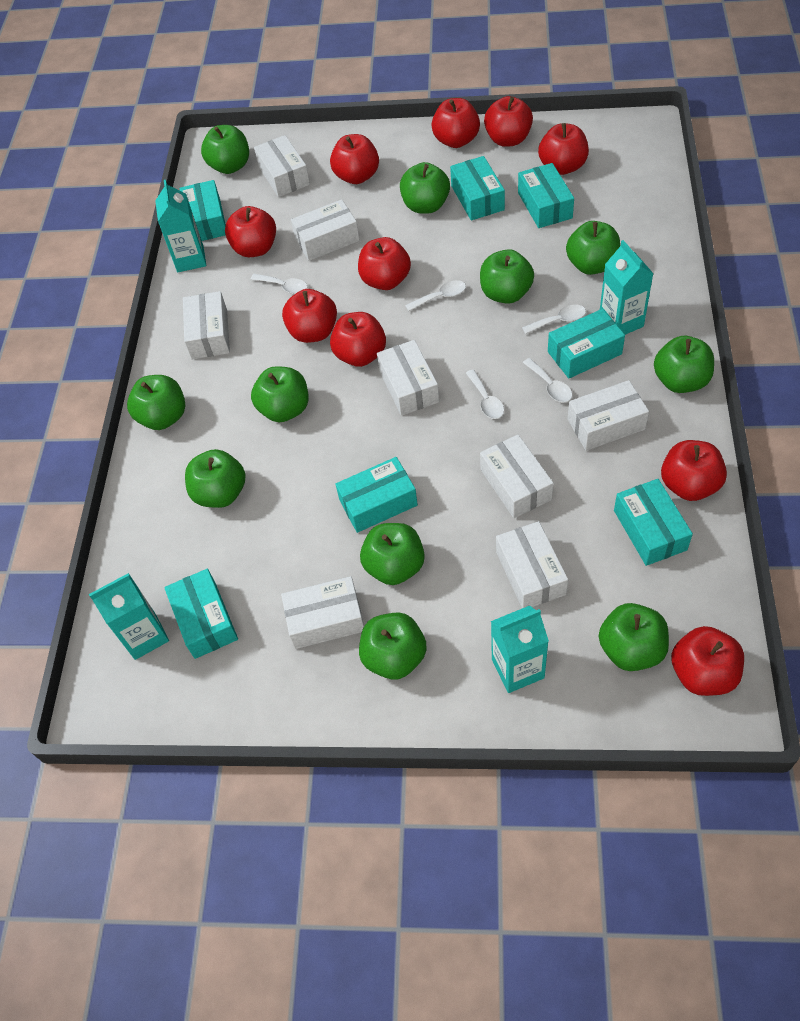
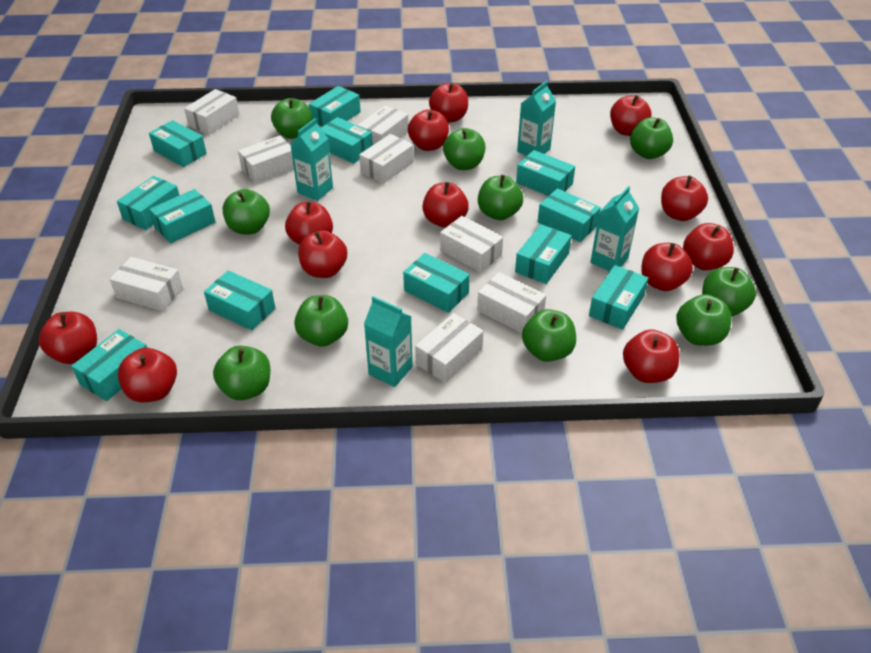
green apple: [127,375,185,430] [185,449,246,508] [201,125,249,174] [251,367,309,422] [359,612,427,679] [360,523,425,585] [400,162,450,214] [480,249,534,304] [566,221,620,275] [599,603,669,671] [654,336,714,393] = 11 -> [213,346,270,400] [223,189,270,234] [271,98,312,139] [294,295,348,347] [443,128,485,170] [478,175,523,220] [522,309,576,362] [630,117,673,159] [676,294,732,346] [702,267,756,316] = 10
red apple: [225,206,276,257] [282,289,337,343] [330,134,379,184] [330,312,386,367] [358,237,411,290] [432,98,480,148] [484,96,533,147] [538,123,589,175] [661,440,727,501] [671,626,744,696] = 10 -> [39,312,97,364] [118,348,177,402] [285,201,333,245] [298,230,347,278] [408,110,449,151] [422,182,469,228] [429,83,468,123] [610,95,651,136] [623,329,679,383] [641,243,693,291] [661,176,708,221] [683,223,734,270] = 12
turquoise box: [164,569,238,659] [179,180,226,241] [335,457,418,533] [450,156,505,220] [518,163,574,228] [548,309,625,378] [614,479,693,566] = 7 -> [71,329,147,401] [117,176,179,230] [149,120,207,167] [149,189,216,243] [204,270,275,331] [309,86,361,127] [321,117,373,164] [403,253,470,313] [515,224,572,284] [516,150,575,196] [538,188,601,242] [589,265,648,330] = 12
white spoon: [250,274,307,294] [405,280,466,312] [466,369,504,419] [522,305,586,334] [523,358,572,402] = 5 -> none = 0

